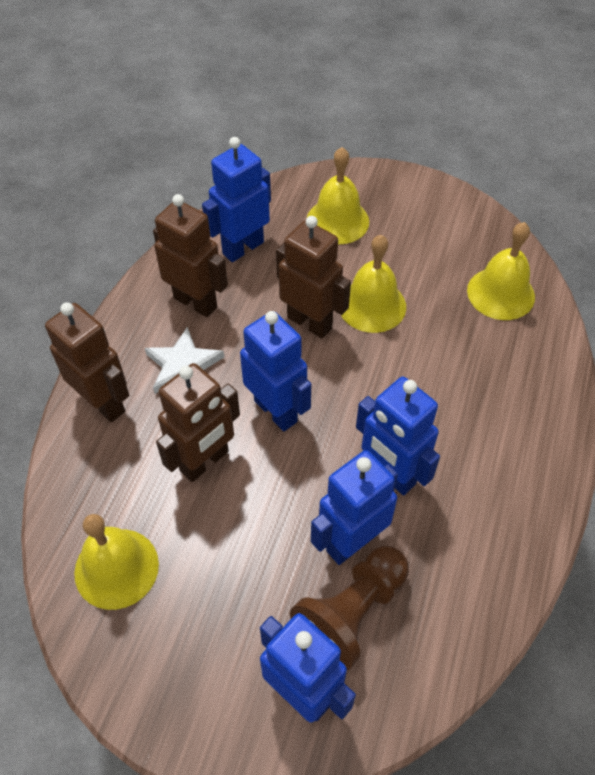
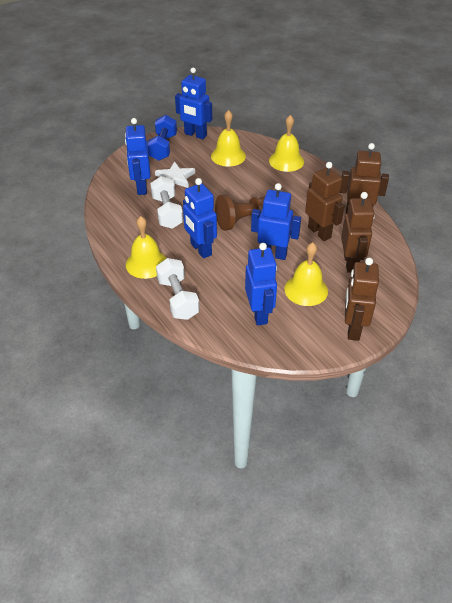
blue dumbbell: none = 0 -> [148,115,177,161] = 1
white dumbbell: none = 0 -> [150,176,183,229] [156,258,200,320] = 2

